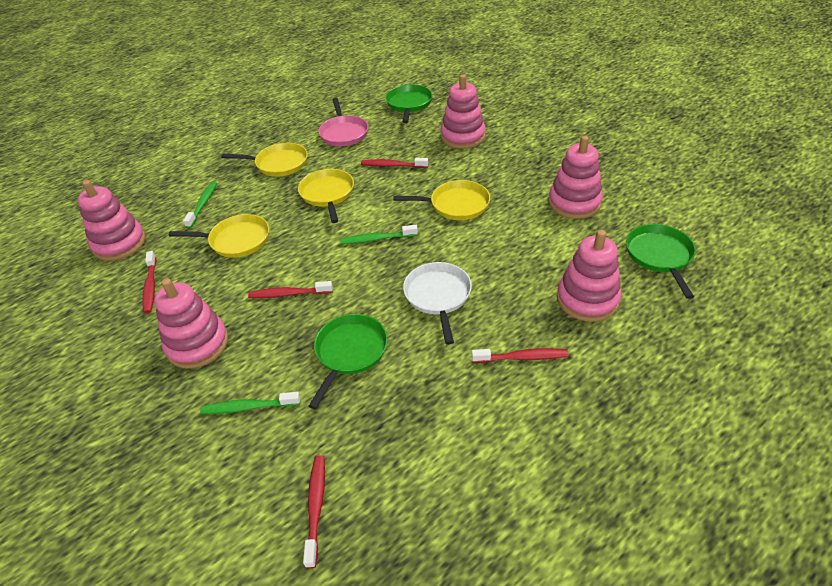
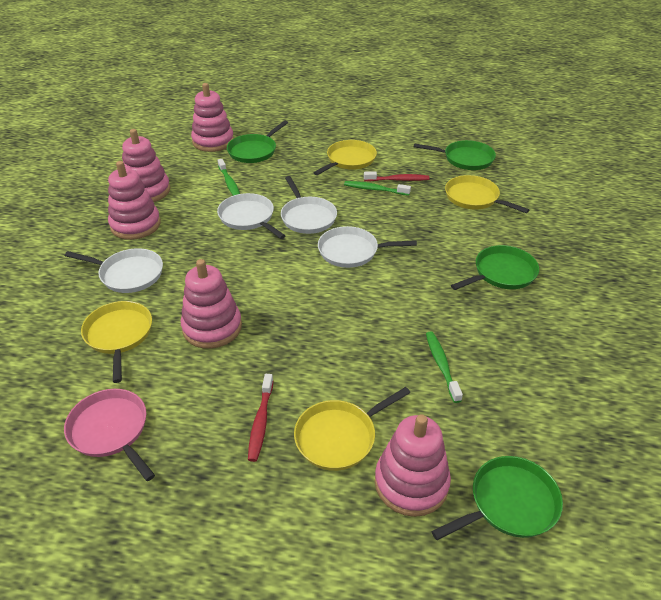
green pan: [309,314,388,409] [385,85,433,123] [626,224,696,299] = 3 -> [227,121,288,163] [414,140,496,170] [431,456,563,540] [451,245,539,290] = 4
red toothbrush: [143,251,156,314] [248,281,333,298] [303,455,325,568] [361,157,428,168] [472,348,569,363] = 5 -> [248,374,273,462] [364,171,429,182] = 2
white pan: [403,262,472,345] = 1 -> [65,248,163,293] [217,193,286,239] [281,176,337,234] [318,226,417,268] = 4

